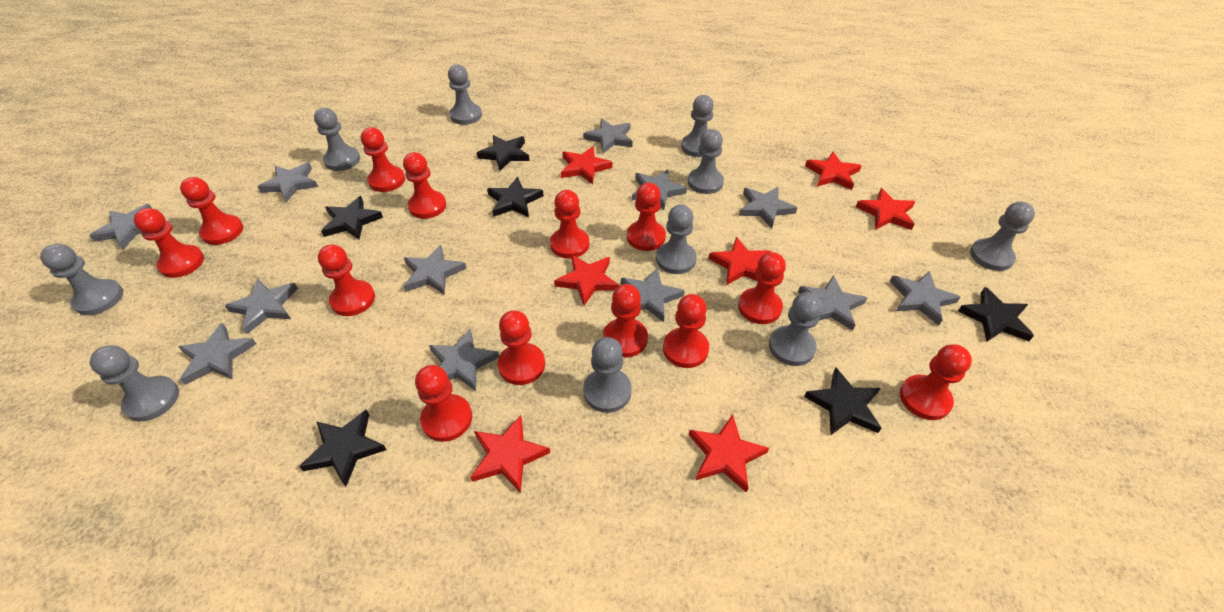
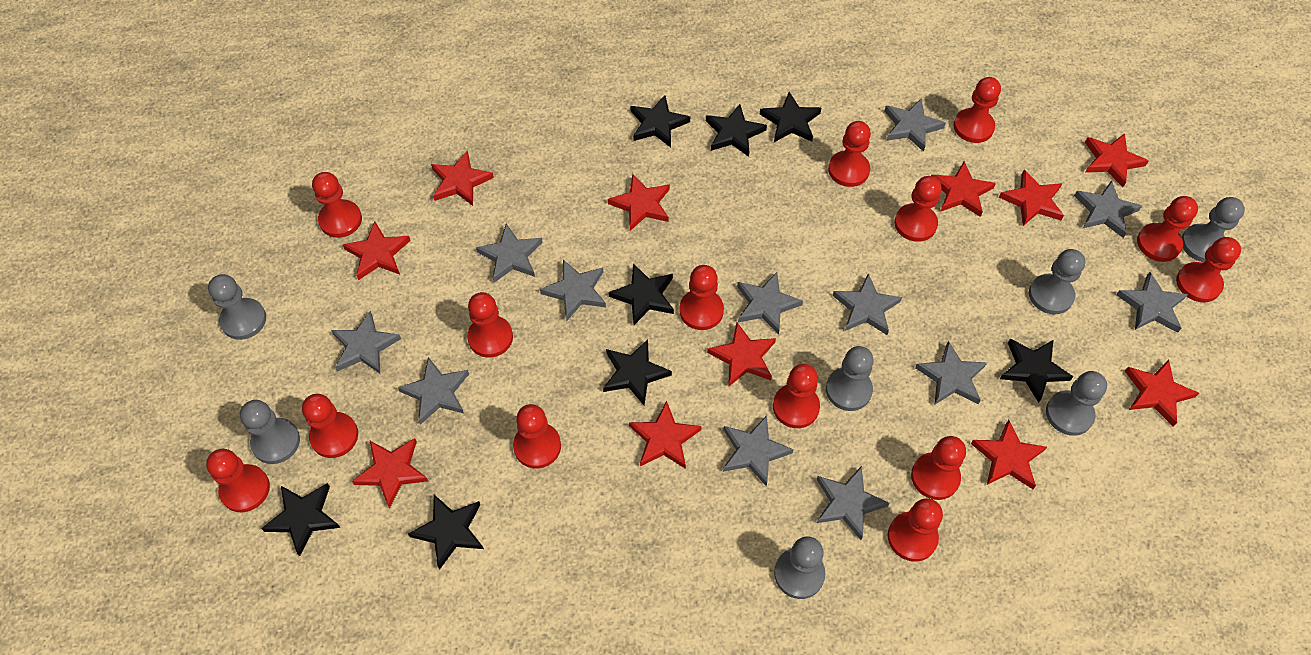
black star: [299,410,387,487] [321,196,383,239] [477,135,530,171] [487,177,544,217] [804,368,881,435] [958,287,1034,342] = 6 -> [261,483,341,556] [408,495,484,570] [603,339,672,405] [609,263,674,325] [630,95,690,148] [706,104,767,157] [760,92,821,142] [1000,339,1073,403] = 8
grey pawn: [40,244,123,315] [90,346,179,422] [314,108,360,171] [448,64,482,125] [583,337,632,413] [656,205,697,274] [681,95,714,157] [688,129,724,194] [769,292,822,366] [970,201,1035,271] = 10 -> [208,274,266,340] [240,400,300,464] [774,536,825,599] [826,346,874,411] [1029,249,1085,315] [1046,371,1107,436] [1182,197,1245,262] = 7
red pawn: [134,208,204,278] [180,177,243,245] [318,244,375,316] [361,127,405,192] [403,152,446,219] [415,365,472,442] [498,310,545,385] [550,190,589,259] [603,284,648,357] [627,183,666,251] [663,294,709,368] [738,252,786,324] [900,344,972,420] = 13 -> [206,449,270,512] [302,394,358,458] [312,172,362,238] [467,292,513,358] [513,404,561,469] [679,265,724,330] [773,364,820,428] [828,121,871,187] [888,498,943,562] [894,176,942,242] [911,436,966,500] [954,77,1001,143] [1137,196,1198,262] [1176,237,1241,302] = 14
red star: [471,415,550,493] [554,255,619,305] [561,146,613,184] [689,415,769,493] [708,237,771,285] [805,152,862,190] [856,188,915,230] = 7 -> [343,221,411,280] [352,438,428,509] [431,150,494,206] [608,174,670,231] [629,401,702,469] [707,323,776,387] [931,161,996,217] [971,420,1047,489] [999,170,1064,226] [1085,133,1149,187] [1125,359,1199,427] = 11

